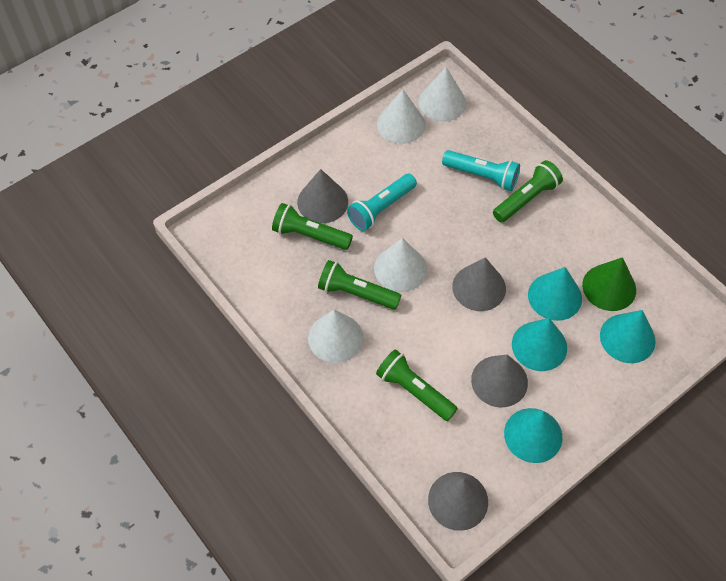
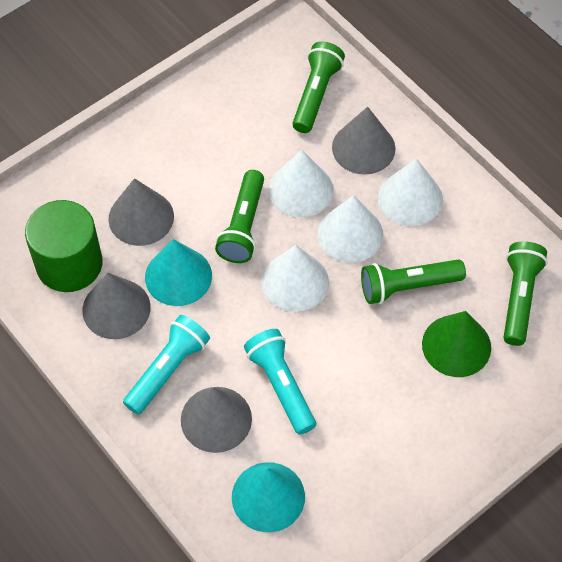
green cylinder: none = 0 -> [25,200,103,292] = 1
turquoise cone: [504,408,562,463] [512,318,567,371] [528,267,582,321] [600,310,656,363] = 4 -> [145,239,212,306] [232,462,305,532] = 2

